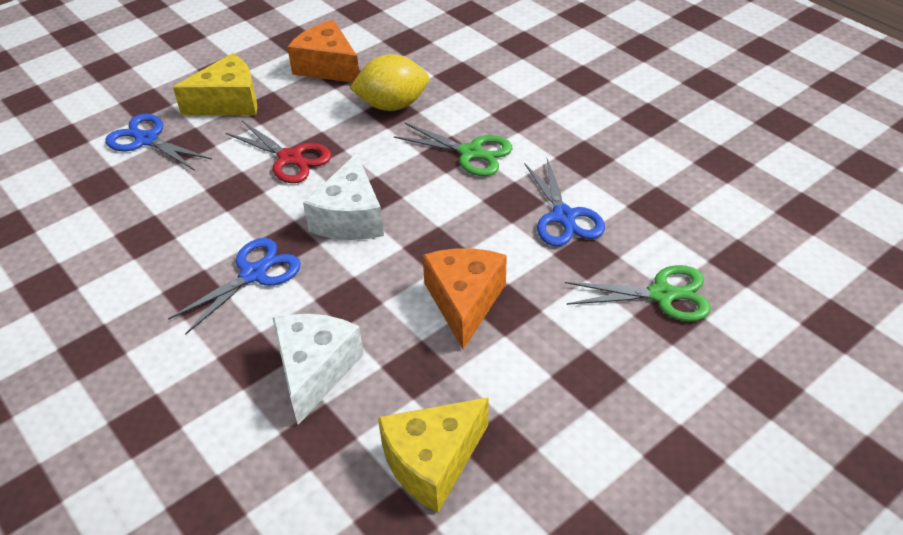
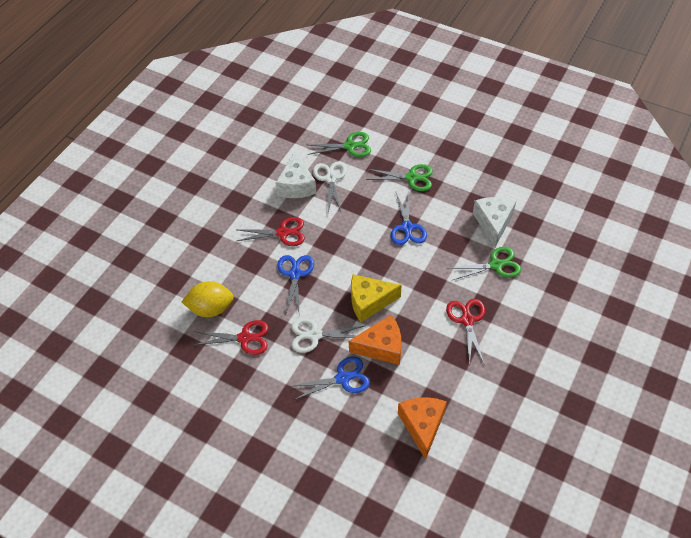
green scissors: [394,122,512,176] [565,265,711,322] = 2 -> [307,132,371,157] [366,164,433,191] [447,247,521,281] = 3
red scissors: [226,121,331,183] = 1 -> [194,320,269,355] [237,217,305,246] [446,299,485,365] = 3
white scissors: none = 0 -> [292,318,364,353] [313,162,347,213] = 2
yellow cheese: [173,53,257,115] [378,397,488,513] = 2 -> [351,274,401,322] = 1

